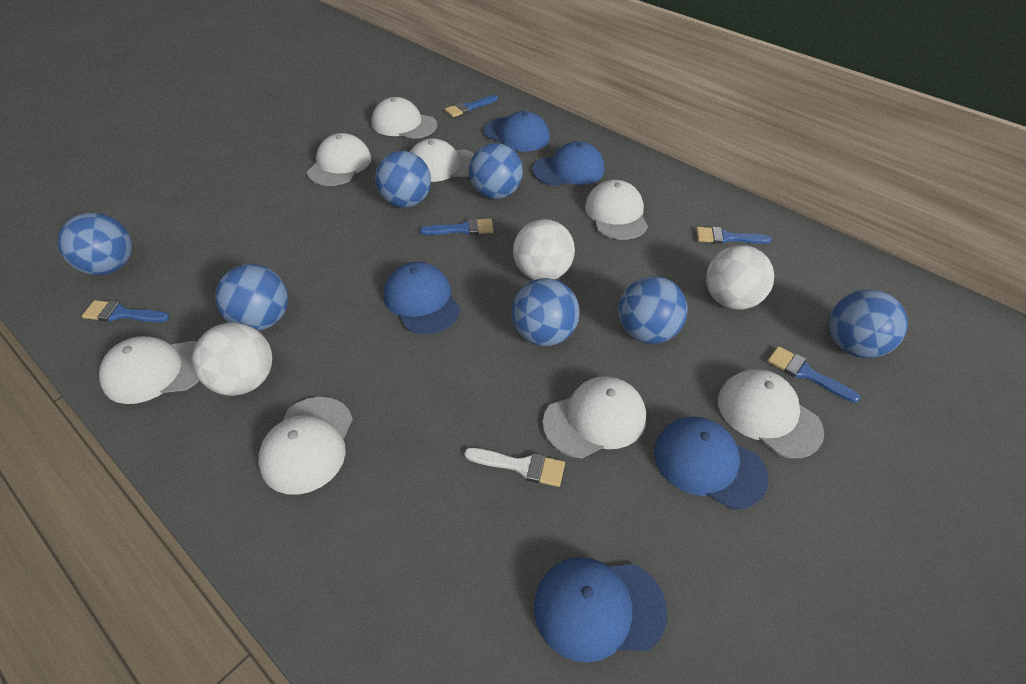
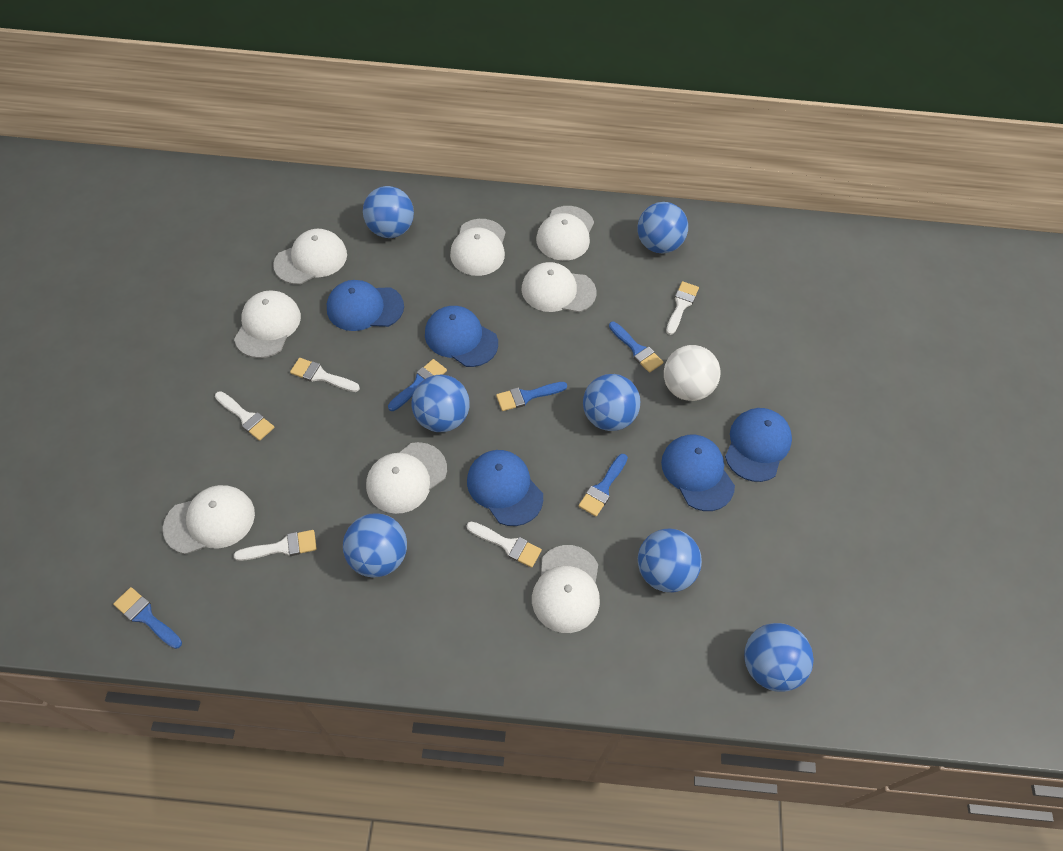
white ball: [192,323,272,396] [513,219,575,280] [706,245,774,310] = 3 -> [664,345,720,401] = 1
white brush: [464,448,565,487] = 1 -> [215,391,274,441] [234,530,317,561] [290,358,360,392] [466,521,542,568] [666,281,699,335] = 5

